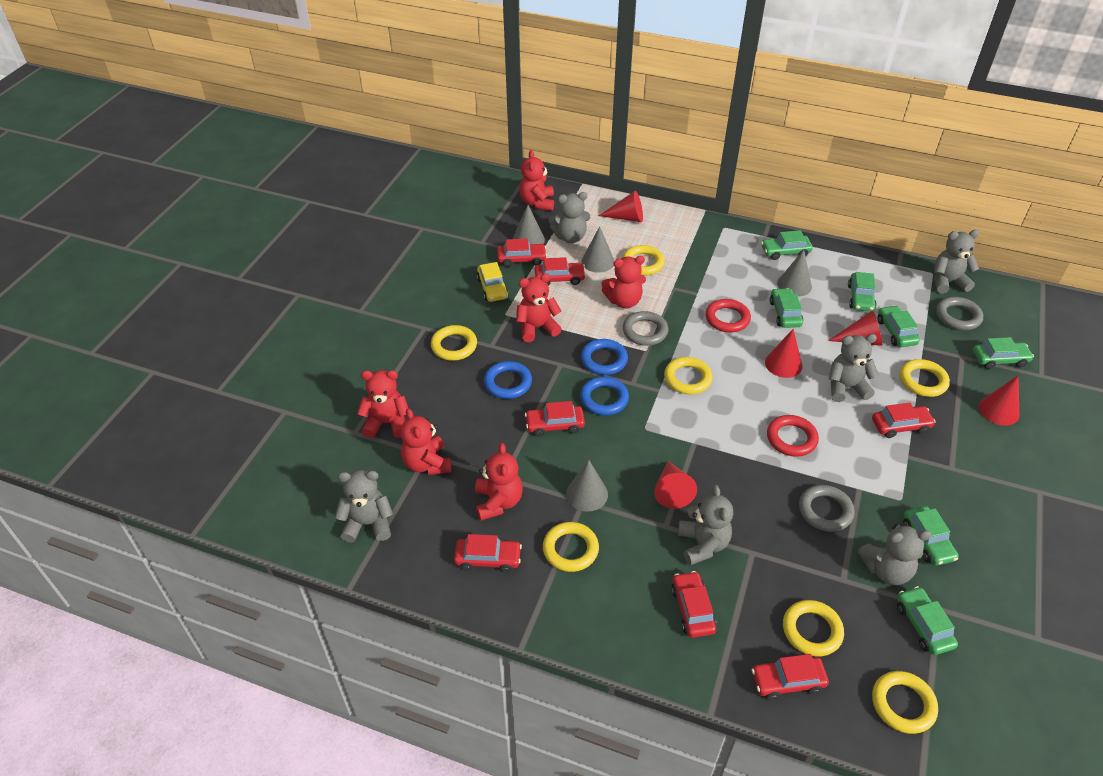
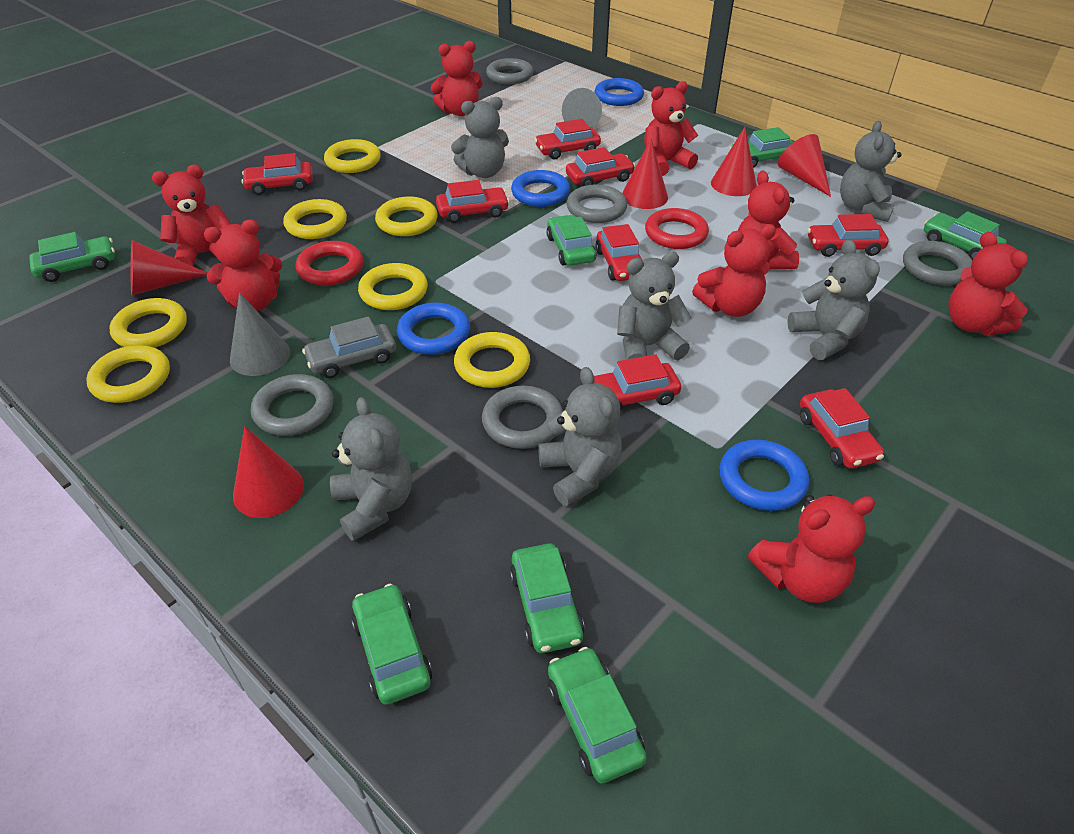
blue ring: [484,361,532,399] [580,377,629,416] [581,339,628,375] = 3 -> [397,303,470,355] [511,170,570,207] [595,78,644,106] [720,440,809,511] = 4
grey car: none = 0 -> [302,316,396,378] = 1
grey cone: [513,205,545,244] [566,460,608,512] [582,226,614,273] [777,250,812,297] = 4 -> [230,292,290,376] [562,88,602,128] = 2
grey ring: [623,311,668,346] [799,485,855,532] [936,297,983,330] = 3 -> [251,374,333,436] [482,386,563,449] [486,58,534,84] [567,185,627,223] [903,241,972,285] = 5
red car: [454,534,522,573] [497,239,547,267] [525,401,585,437] [535,257,586,286] [671,571,716,638] [752,654,829,700] [872,403,936,438] = 7 -> [241,153,313,195] [436,180,509,223] [534,119,601,159] [566,147,635,186] [594,354,681,411] [595,224,642,281] [800,388,884,468] [807,214,889,257] = 8
red teddy bear: [357,370,408,438] [400,408,451,475] [475,443,523,521] [516,273,562,342] [519,150,554,211] [601,256,646,309] = 6 -> [152,164,231,266] [204,219,282,311] [431,41,483,116] [644,81,698,176] [692,224,776,317] [738,170,799,270] [748,495,876,603] [948,232,1028,336] = 8
yellow car: [477,262,509,302] = 1 -> none = 0

